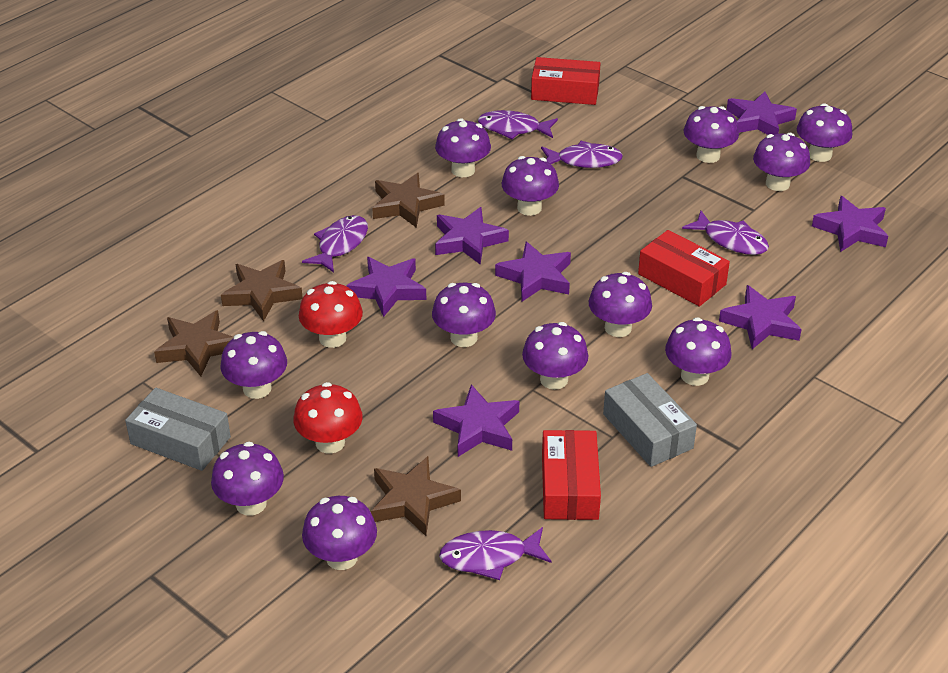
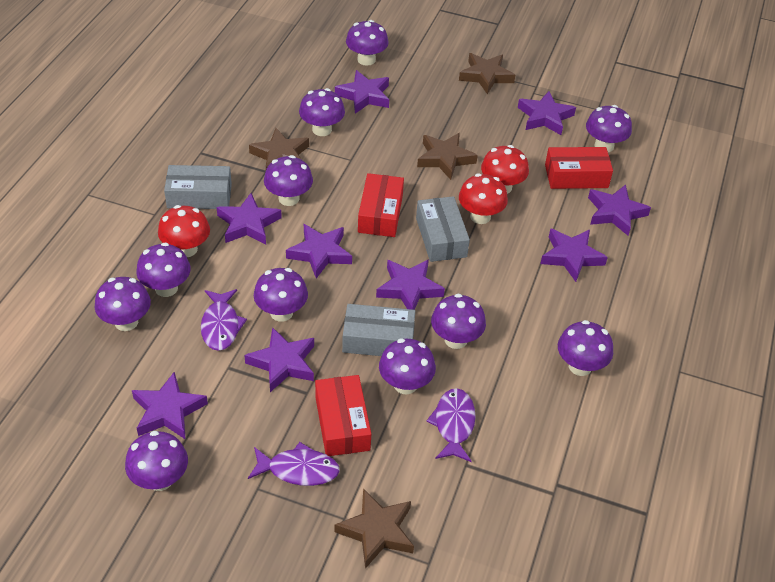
grey box: [125,388,231,471] [603,373,697,467] = 2 -> [164,165,232,209] [342,304,415,356] [416,196,470,262] = 3
purple fish: [302,215,368,273] [439,527,551,580] [478,110,558,139] [541,141,623,168] [682,211,769,255] = 5 -> [201,289,247,351] [248,442,340,486] [427,388,476,462] = 3
purple mushroom: [211,442,284,516] [220,331,287,399] [302,496,377,570] [432,283,496,347] [435,118,491,177] [502,156,559,216] [522,322,588,390] [589,272,652,337] [665,317,732,386] [684,106,739,163] [753,133,810,191] [797,103,852,162] = 12 -> [95,277,151,331] [125,431,188,491] [136,242,191,297] [254,268,308,322] [264,155,313,206] [299,88,345,136] [346,20,388,66] [379,338,436,394] [431,294,486,349] [558,320,613,376] [586,105,632,152] = 11
purple star: [346,257,426,317] [433,385,519,457] [435,207,509,265] [495,242,571,302] [719,285,802,349] [727,91,797,135] [812,196,888,252] = 7 -> [132,372,208,440] [217,193,282,244] [244,327,314,392] [286,224,352,279] [335,70,389,114] [376,259,445,310] [518,91,576,135] [540,229,608,282] [588,185,651,236] = 9
red mushroom: [293,382,363,454] [299,281,363,348] = 2 -> [158,205,210,257] [459,174,508,224] [481,145,529,194] = 3

